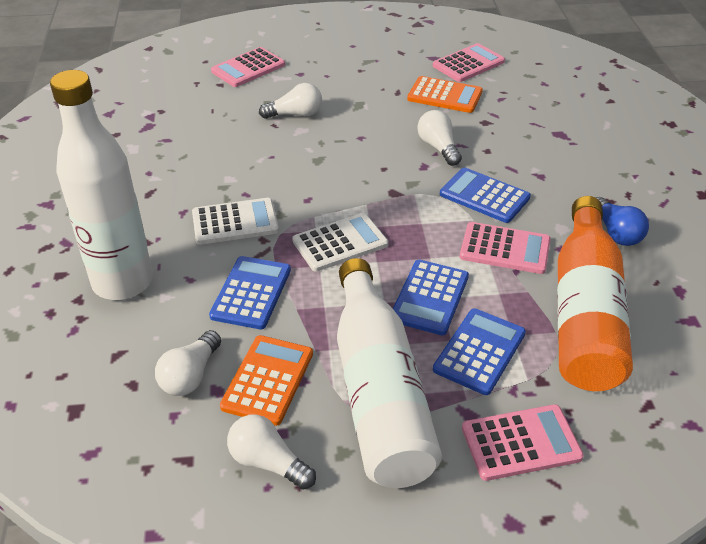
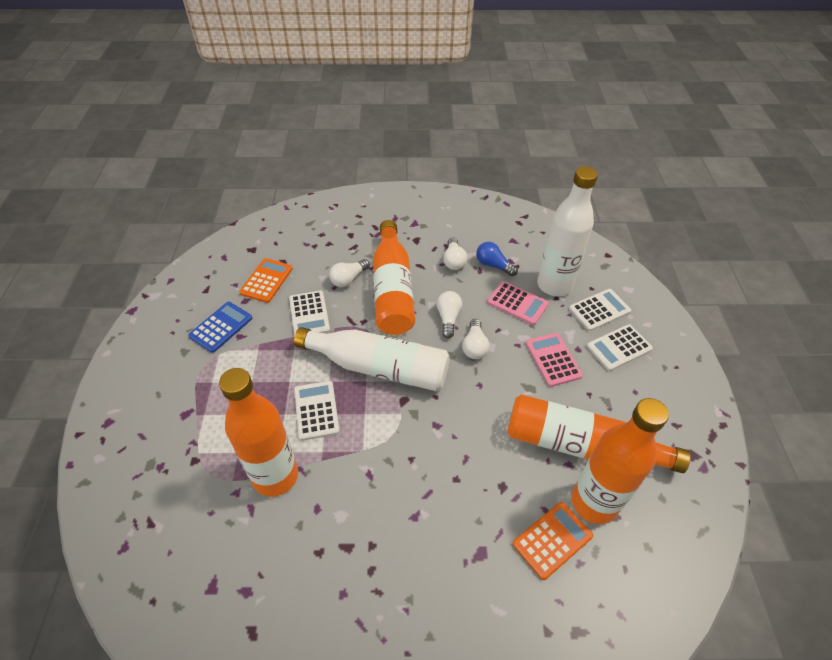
blue calculator: [209,256,291,329] [393,260,469,335] [433,308,526,395] [440,168,531,223] = 4 -> [188,302,252,353] = 1
orange bottle: [557,196,633,391] = 1 -> [219,368,298,497] [373,220,415,335] [507,394,690,473] [572,398,669,524] = 4
pink calculator: [211,47,285,87] [433,43,505,82] [460,222,551,274] [462,404,584,481] = 4 -> [487,281,549,325] [526,333,583,387] = 2
white calculator: [192,198,279,245] [292,213,388,272] = 2 -> [289,291,330,335] [294,381,340,441] [569,289,631,331] [587,324,653,371] = 4

